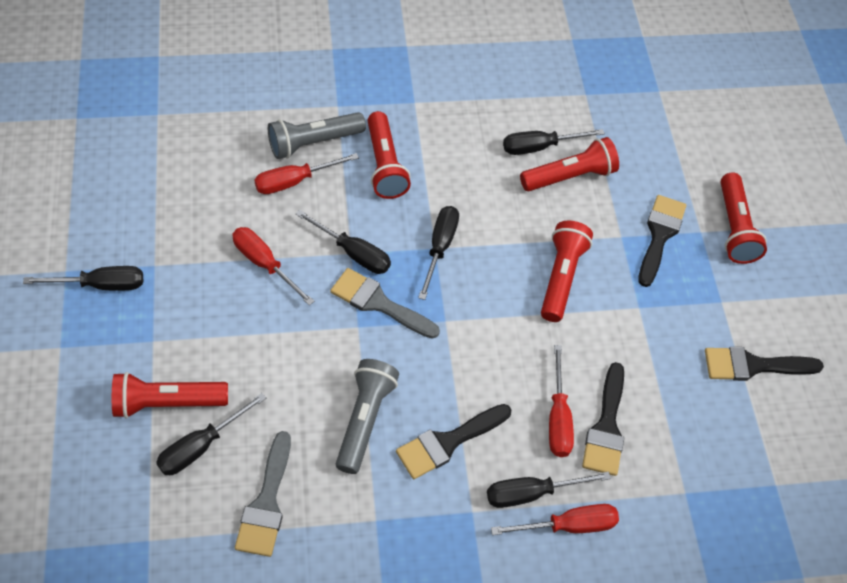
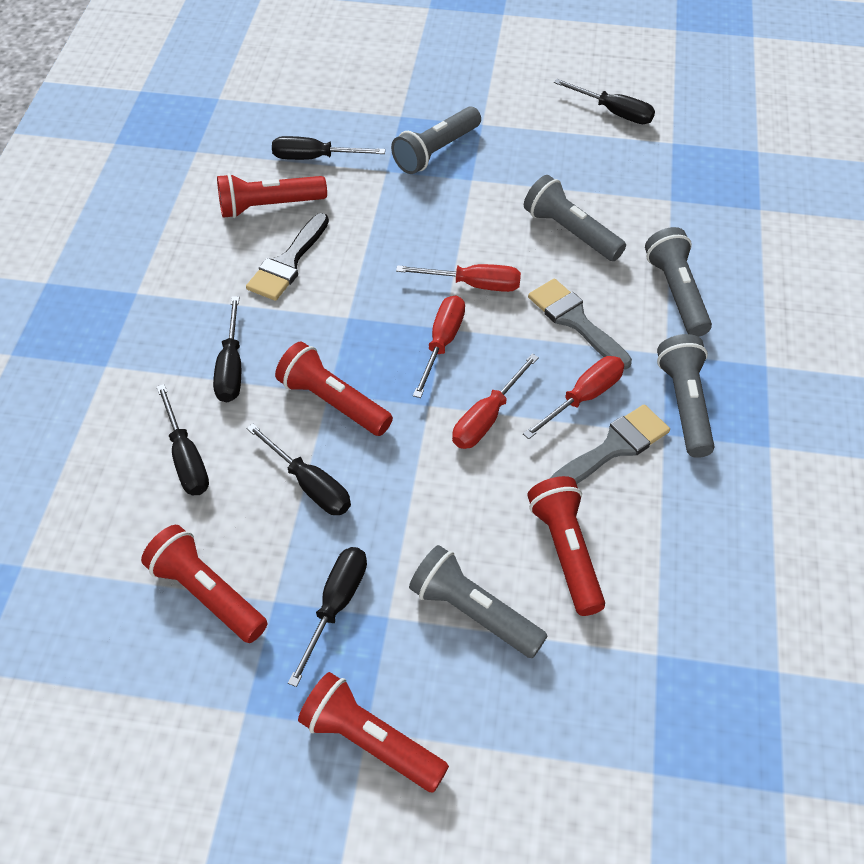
black brush: [396,404,511,479] [582,362,624,476] [638,195,686,287] [705,347,824,381] = 4 -> [246,213,329,301] = 1
grey flashlight: [268,112,366,159] [336,359,399,474] = 2 -> [391,107,481,174] [409,545,548,658] [524,175,626,261] [645,227,712,337] [657,334,715,458] = 5

